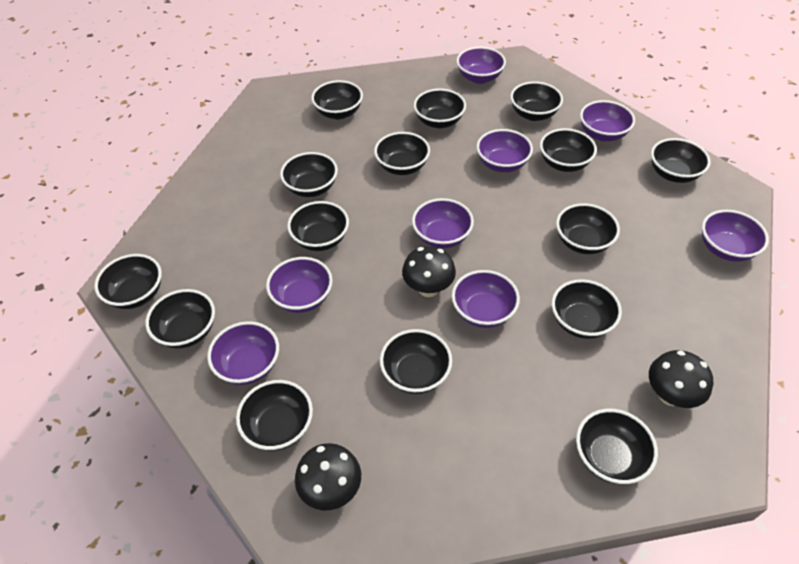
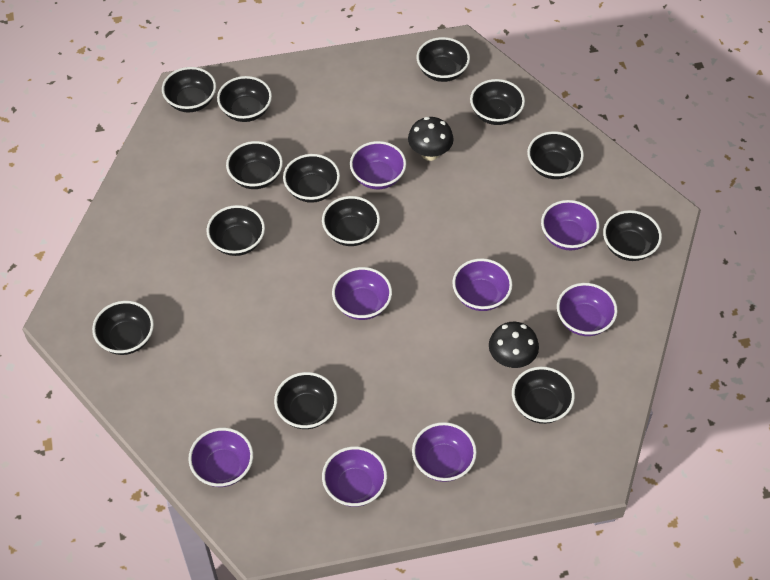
black bowl: [94,254,162,309] [145,289,215,348] [236,380,313,451] [280,152,338,197] [287,201,349,251] [311,80,363,119] [374,132,430,175] [380,329,452,394] [414,88,466,128] [510,81,563,121] [540,128,597,172] [552,279,622,339] [556,203,620,254] [576,409,658,484] [651,138,711,183] = 15 -> [92,301,154,355] [162,67,216,113] [207,205,265,256] [217,76,272,122] [226,141,283,189] [274,372,337,429] [283,154,340,203] [322,196,380,246] [416,37,470,82] [470,79,525,125] [512,366,575,424] [527,131,584,179] [603,210,662,261] = 13
black mushroom: [295,443,361,511] [402,246,456,297] [649,350,713,408] = 3 -> [408,117,454,161] [489,322,539,368] = 2

